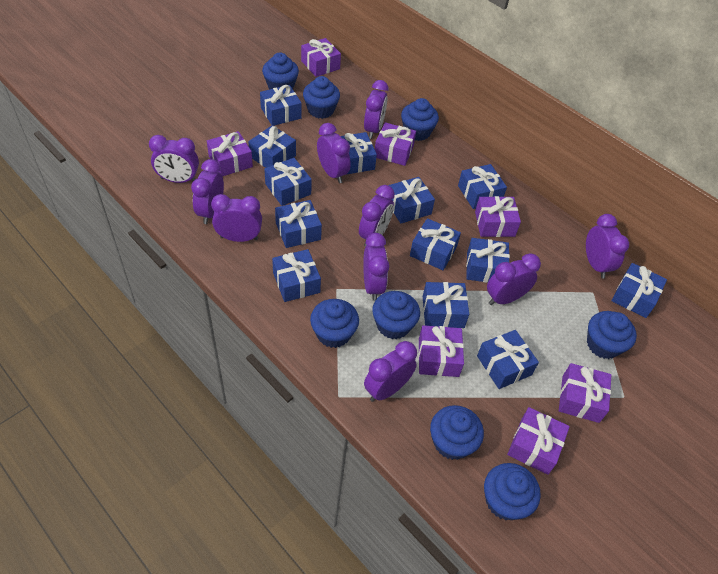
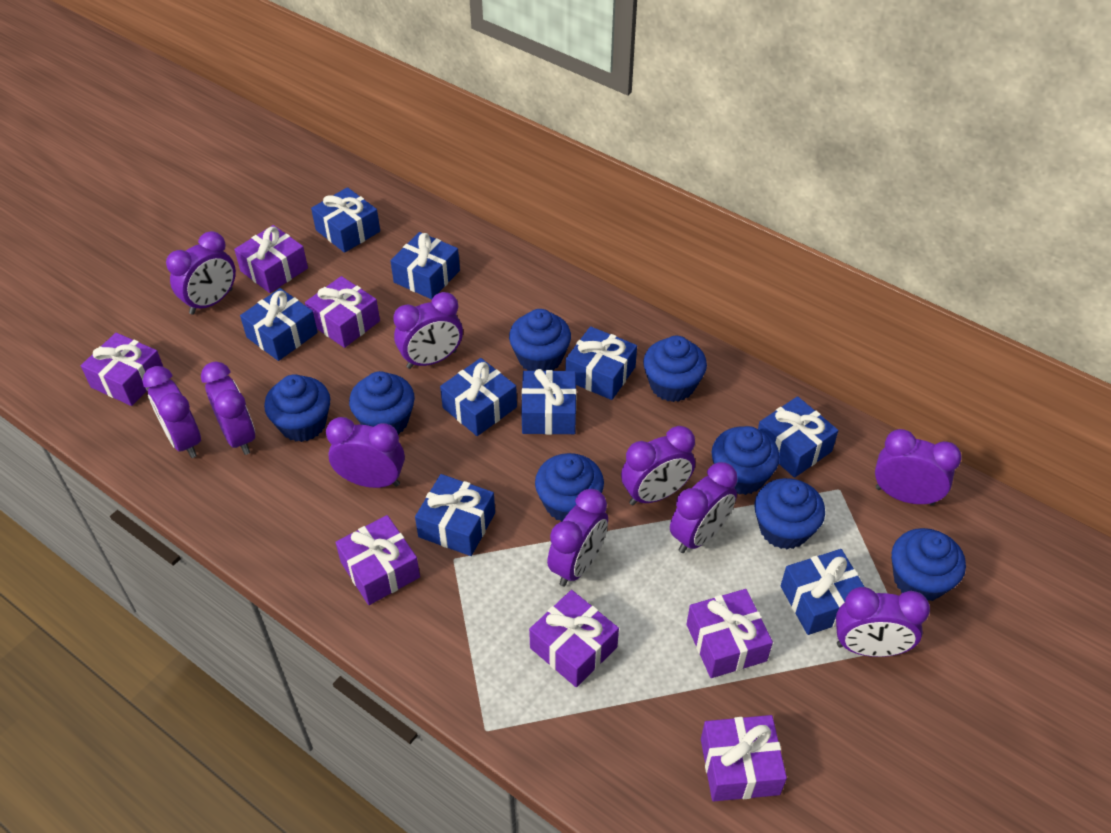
blue gift: [248,125,296,168] [260,85,302,126] [264,158,312,206] [272,249,321,302] [275,200,322,248] [340,132,377,174] [388,177,435,223] [410,218,461,270] [423,282,469,328] [458,164,507,209] [466,238,510,283] [477,330,539,389] [611,263,667,318] = 13 -> [240,288,318,361] [311,187,380,253] [390,232,460,299] [415,474,495,556] [440,358,517,436] [521,369,577,435] [566,326,637,400] [758,396,838,478] [781,549,865,635] = 9

